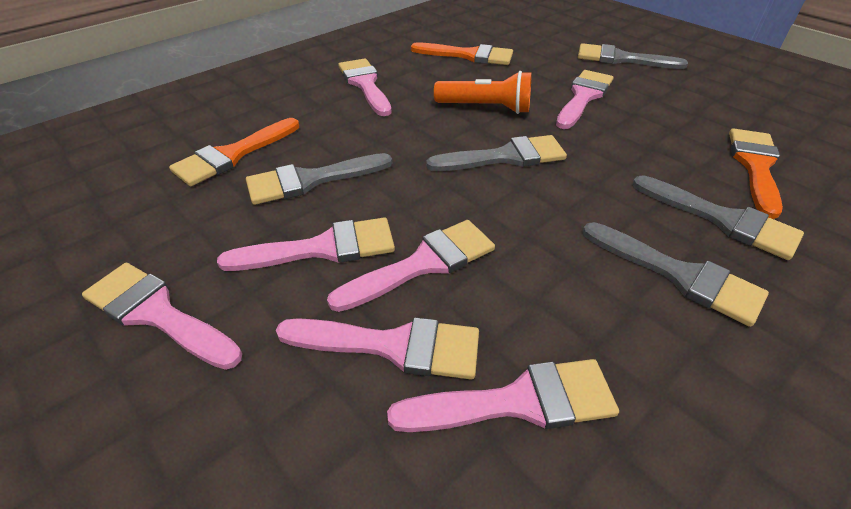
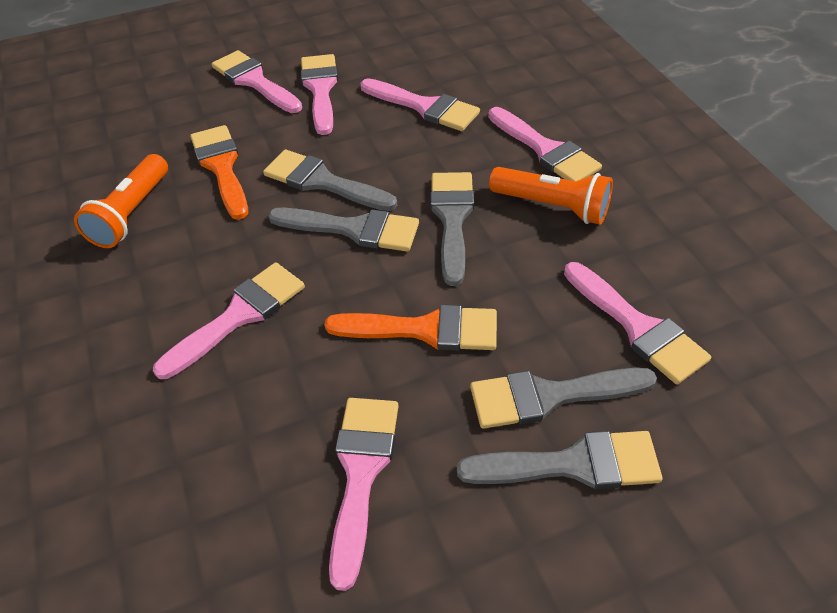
orange brush: [169,118,299,186] [411,43,513,65] [729,128,783,219] = 3 -> [190,125,248,220] [324,305,497,351] = 2
orange flashlight: [434,71,532,114] = 1 -> [74,154,168,248] [489,167,613,225] = 2

